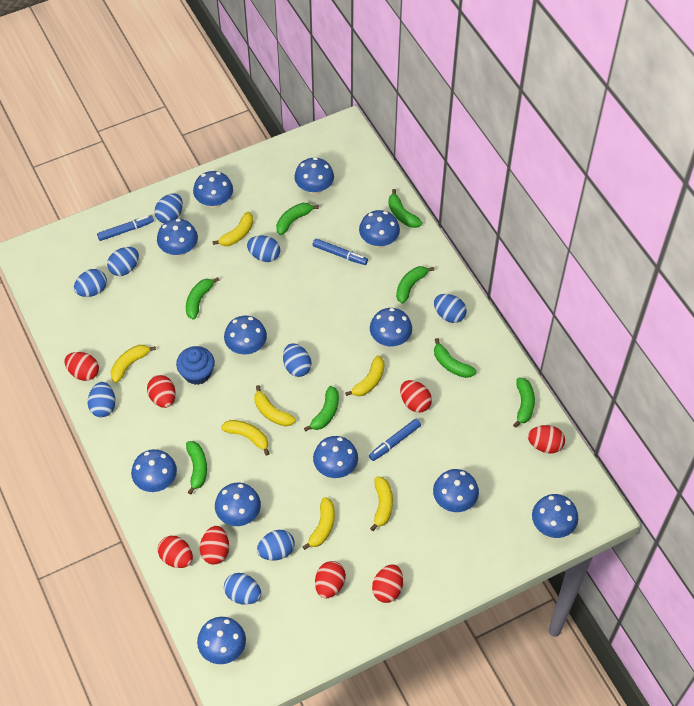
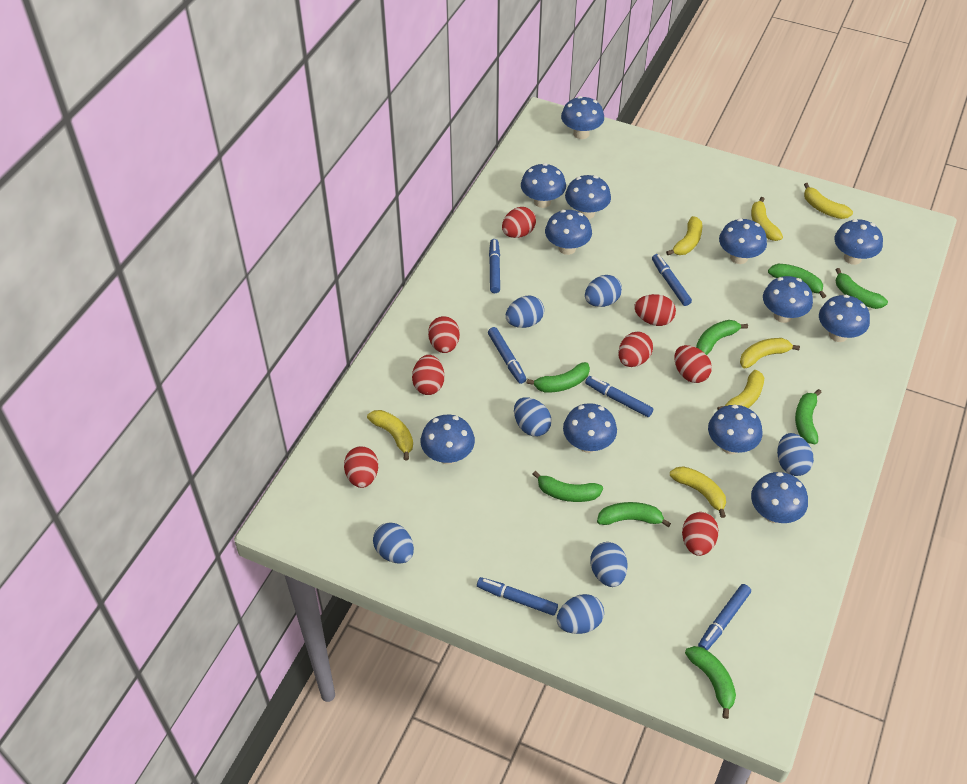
blue cupcake: [176,346,215,385] = 1 -> none = 0
blue egg: [74,269,107,297] [88,382,116,417] [107,247,139,276] [154,193,183,223] [224,573,261,605] [247,236,280,262] [257,530,295,560] [283,343,311,377] [434,294,467,323] = 9 -> [373,523,414,564] [506,296,544,328] [514,397,552,436] [557,594,604,634] [585,275,622,307] [590,542,628,587] [777,433,814,476] = 7
blue marker: [97,215,154,241] [313,238,368,265] [369,419,421,461] = 3 -> [477,577,558,616] [488,327,526,384] [489,239,500,293] [585,376,653,417] [652,254,692,306] [698,584,751,651] = 6

